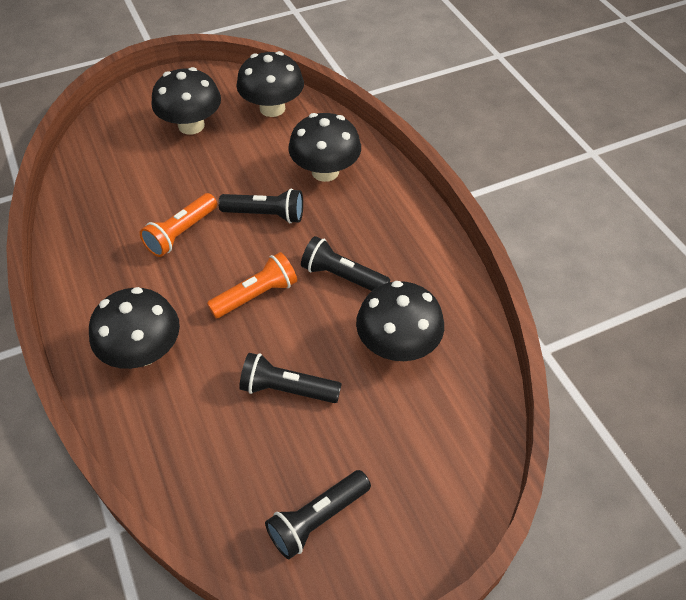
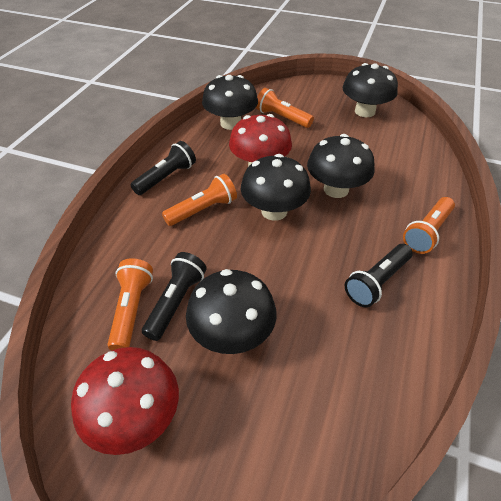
black flashlight: [218,189,303,223] [239,353,342,403] [265,470,371,559] [301,236,390,291] = 4 -> [131,141,196,195] [142,252,207,341] [345,244,413,307] = 3
orange flashlight: [140,193,217,257] [207,252,297,318] = 2 -> [107,258,153,350] [162,174,237,226] [256,88,314,128] [403,197,455,254] = 4
red mushroom: none = 0 -> [71,347,179,455] [229,114,292,167] = 2

